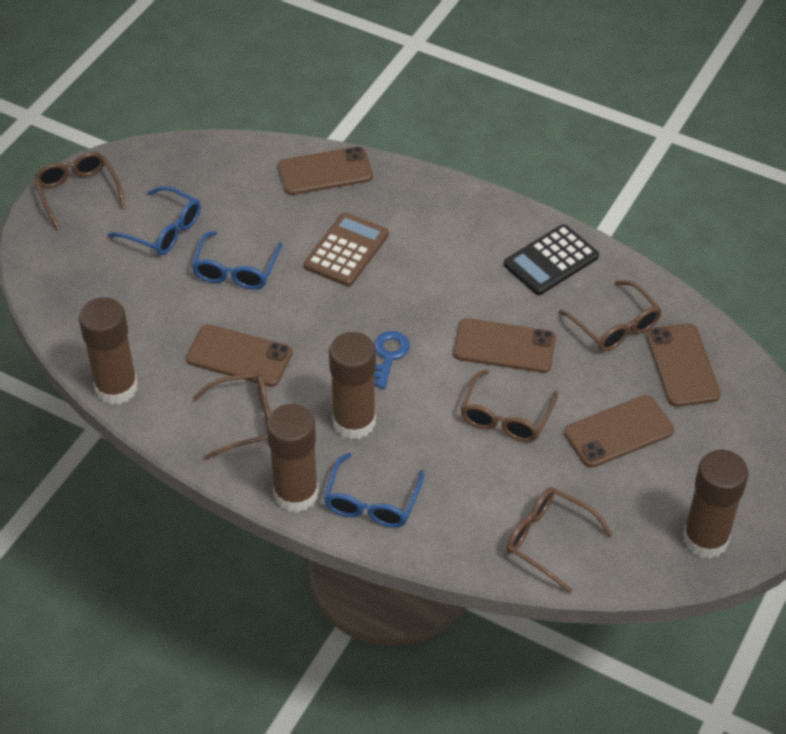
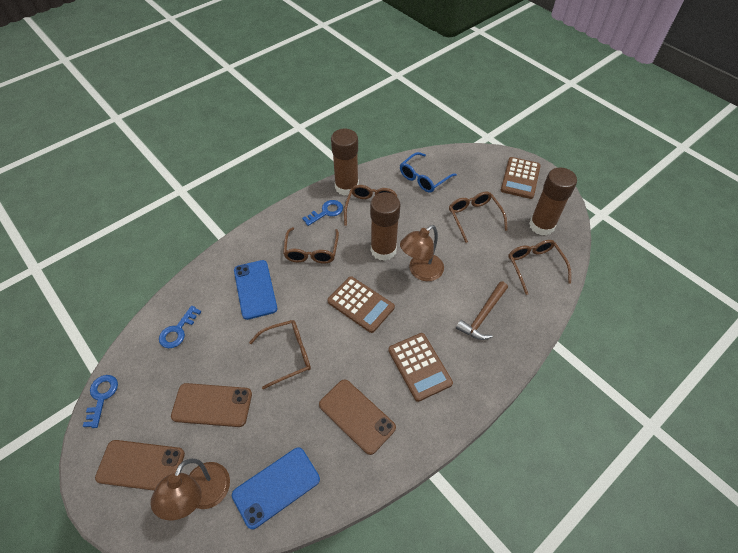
black calculator: [504,224,599,295] = 1 -> none = 0
blue glasses: [107,186,201,255] [191,231,283,290] [324,453,424,527] = 3 -> [400,152,457,193] = 1
blue key: [374,331,410,389] = 1 -> [83,375,118,428] [159,306,202,348] [302,200,343,226] = 3
blue phone: none = 0 -> [232,447,320,529] [234,260,277,320] = 2
brown calculator: [304,213,389,287] = 1 -> [327,276,395,333] [388,333,453,402] [501,157,541,199] = 3
brown glue stick: [79,297,138,405] [267,404,319,512] [329,332,376,439] [683,450,748,559] = 4 -> [331,129,359,196] [370,192,400,261] [529,168,577,235] = 3
brown hammer: none = 0 -> [456,281,508,340] = 1
brown lamp: none = 0 -> [151,459,230,520] [400,225,444,281] = 2
brown phone: [186,324,293,387] [278,146,373,195] [453,318,556,373] [564,395,674,468] [646,323,721,407] = 5 -> [95,440,185,491] [171,383,252,427] [319,379,396,455] = 3

